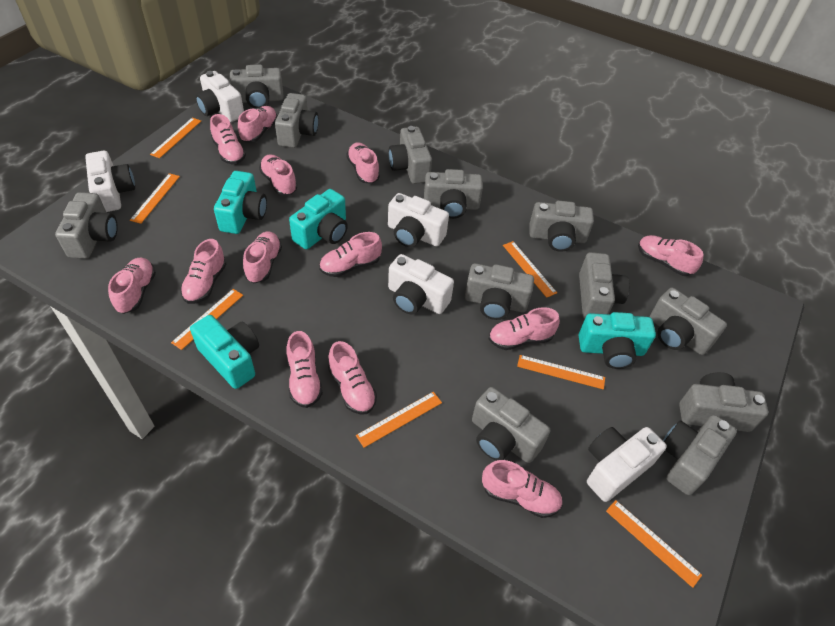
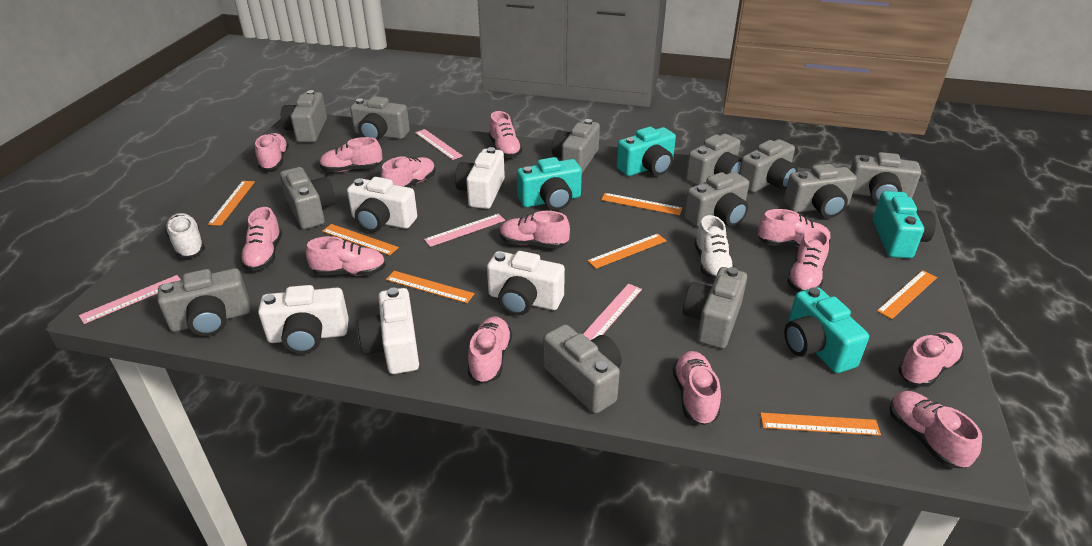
pink ruler: none = 0 -> [79,275,181,324] [415,129,463,160] [424,214,505,247] [583,284,642,340] = 4
white shoe: none = 0 -> [165,213,205,258] [694,215,734,280] = 2

